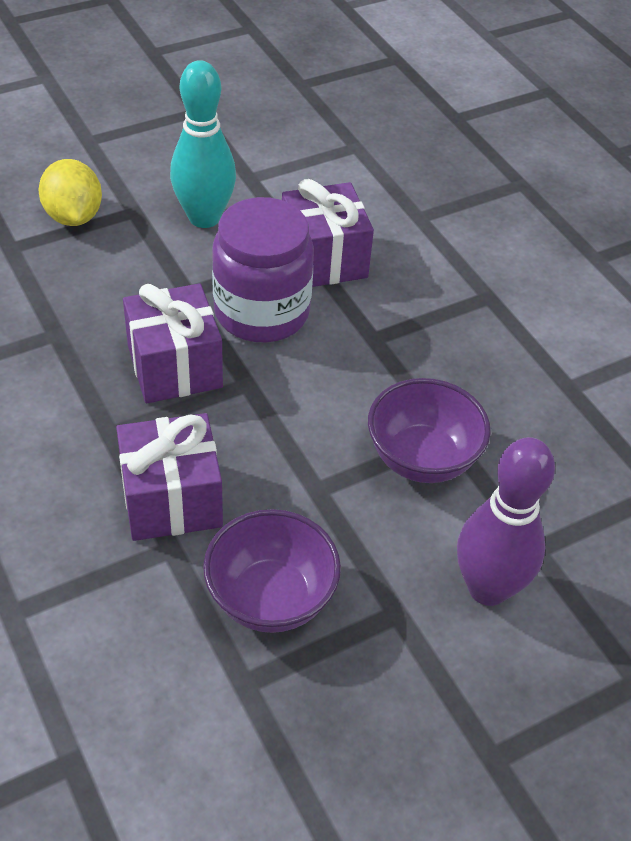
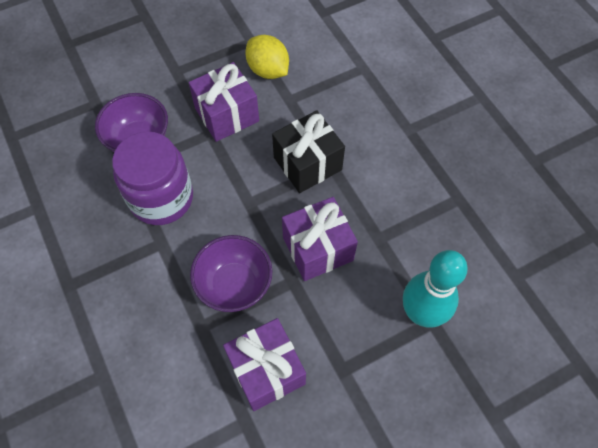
black gift: none = 0 -> [272,110,345,193] = 1
purple bowling pin: [457,437,555,606] = 1 -> none = 0

